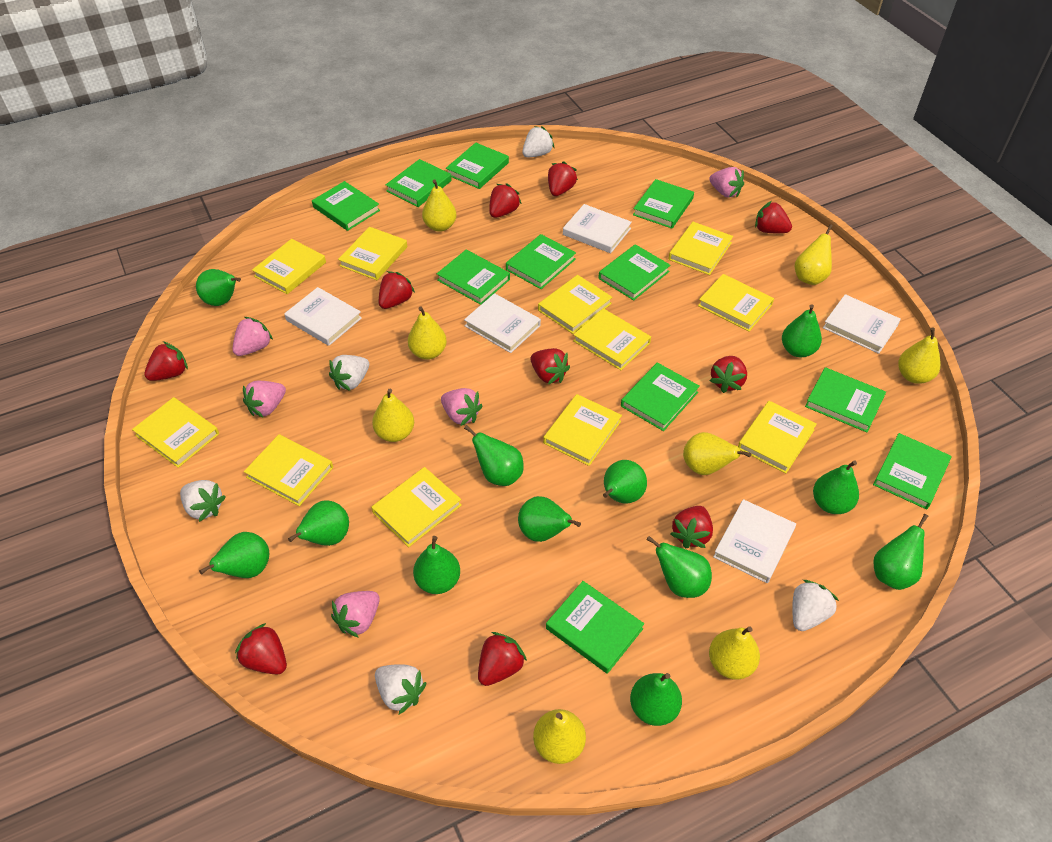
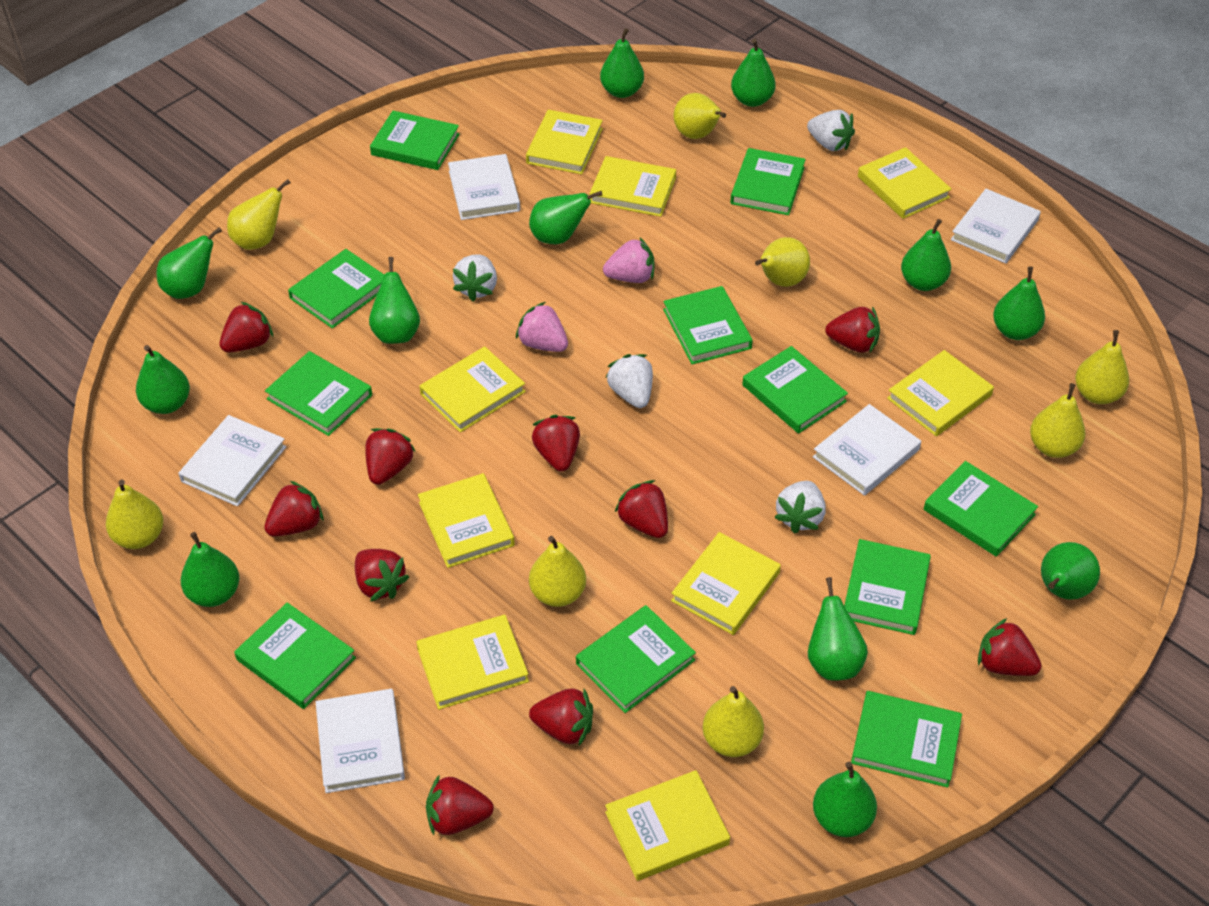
pink strawberry: [233,317,273,356] [243,381,286,417] [331,591,380,638] [441,388,483,426] [709,167,744,198] = 5 -> [516,302,568,352] [603,238,654,283] = 2
white strawberry: [180,480,226,522] [329,355,369,391] [375,664,426,714] [522,126,555,157] [792,580,839,631] = 5 -> [453,255,497,301] [606,354,653,408] [774,481,826,534] [807,110,855,151] = 4
yellow book: [132,397,219,468] [244,434,333,506] [252,239,326,294] [338,227,407,280] [371,467,462,547] [538,275,612,334] [543,394,622,466] [573,309,651,370] [668,222,733,275] [698,274,774,332] [738,401,817,474] = 11 -> [416,615,529,710] [418,473,515,568] [420,346,526,432] [526,110,603,174] [589,156,676,217] [605,770,730,881] [671,532,781,635] [858,147,952,219] [887,350,994,436] = 9

